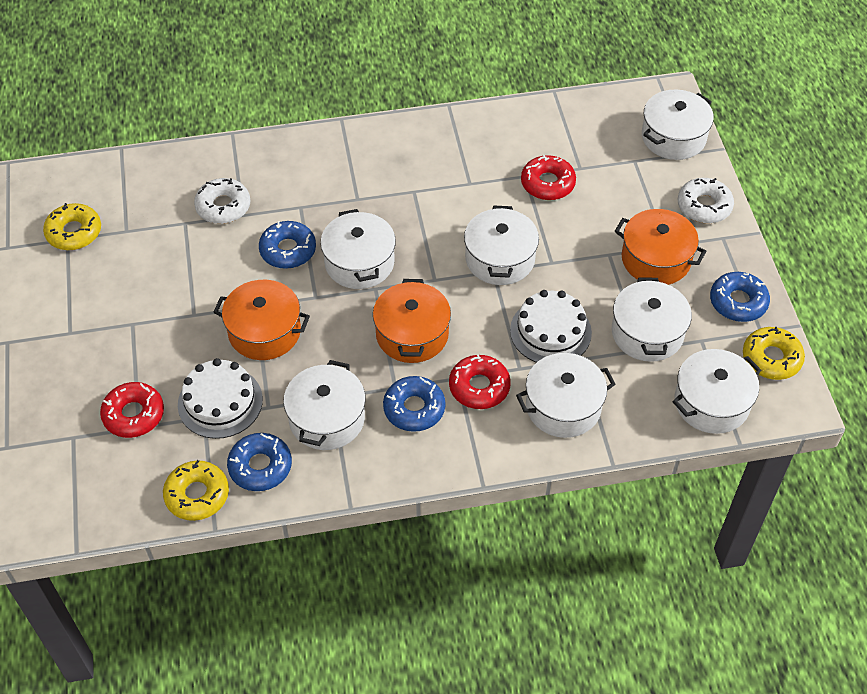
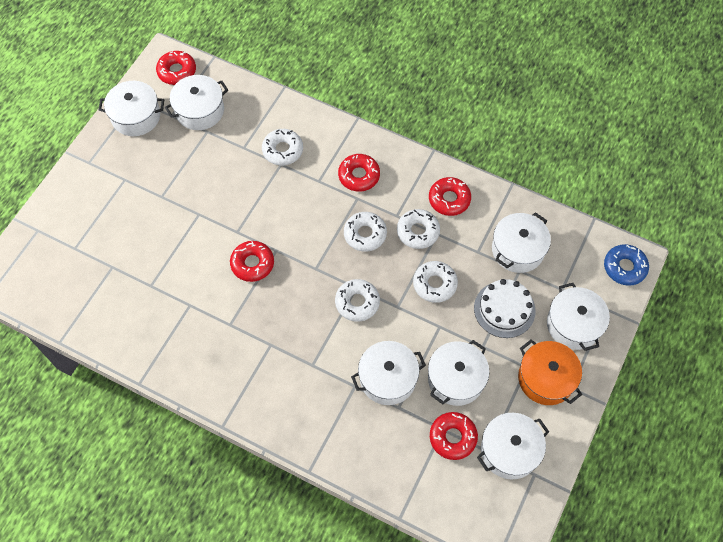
blue donut: [227,433,292,491] [259,221,316,269] [383,376,446,432] [710,272,770,322] = 4 -> [604,244,649,286] = 1
orange pot: [214,280,310,360] [373,279,451,363] [615,209,706,285] = 3 -> [518,339,582,405] = 1
red donut: [100,382,164,438] [449,355,511,409] [521,155,576,200] = 3 -> [156,51,196,85] [230,241,274,282] [338,154,380,191] [429,177,471,216] [430,412,478,460] = 5
white cake: [178,358,263,439] [510,290,592,363] = 2 -> [474,279,535,338] = 1
white donut: [194,178,251,224] [678,178,734,223] = 2 -> [262,129,303,166] [335,279,380,322] [344,212,387,252] [397,209,440,249] [413,261,458,303] = 5
yellow donut: [43,203,101,250] [163,460,229,521] [743,327,805,380] = 3 -> none = 0

